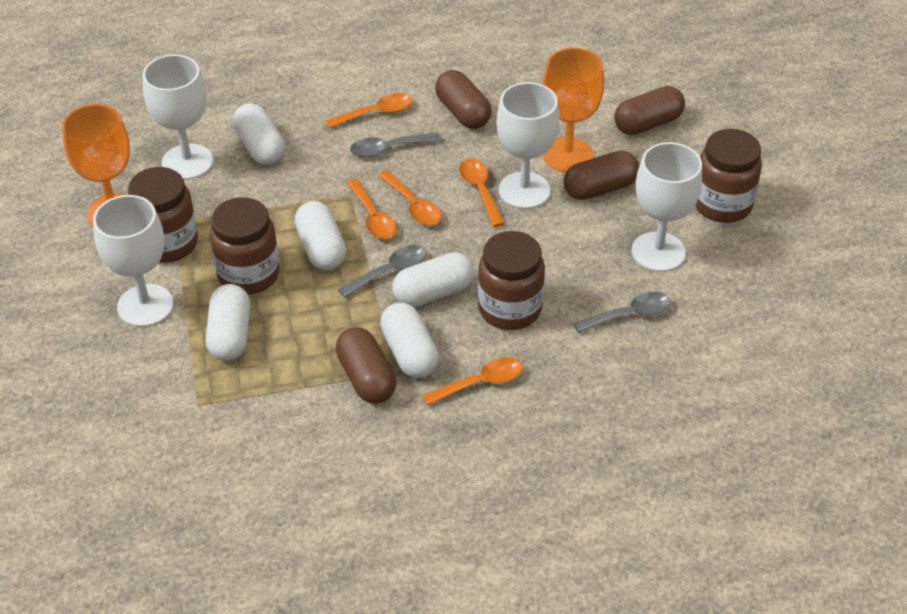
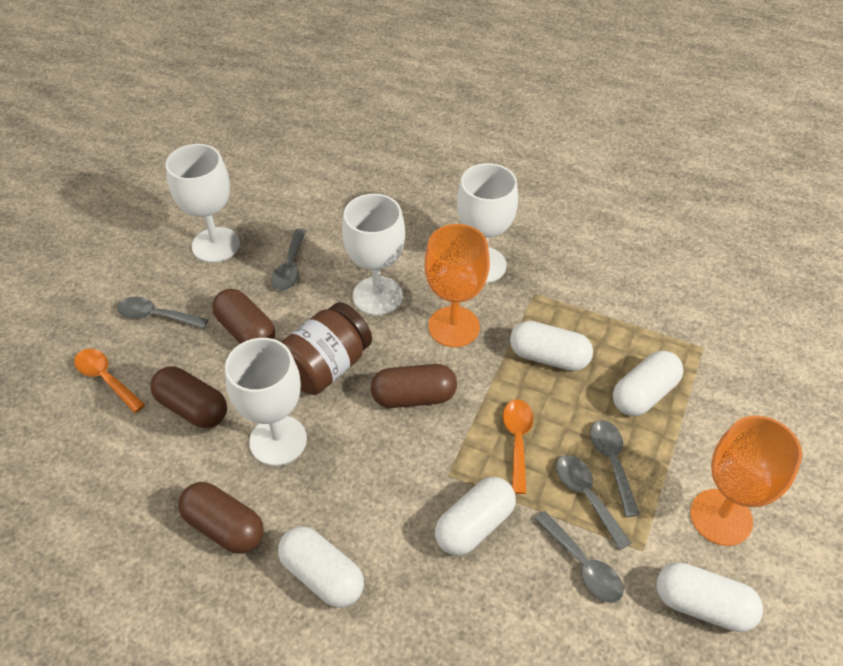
brown jar: [128,167,198,263] [210,197,279,295] [478,231,545,330] [695,129,762,223] = 4 -> [281,302,372,395] = 1
grey spoon: [338,245,427,298] [350,133,441,158] [573,292,671,333] = 3 -> [117,297,208,329] [271,229,306,291] [534,511,624,603] [556,455,631,550] [590,420,640,517] = 5
orange spoon: [326,93,412,128] [347,179,397,239] [378,170,441,225] [422,357,523,406] [459,159,505,227] = 5 -> [74,349,145,413] [503,399,534,494] = 2

